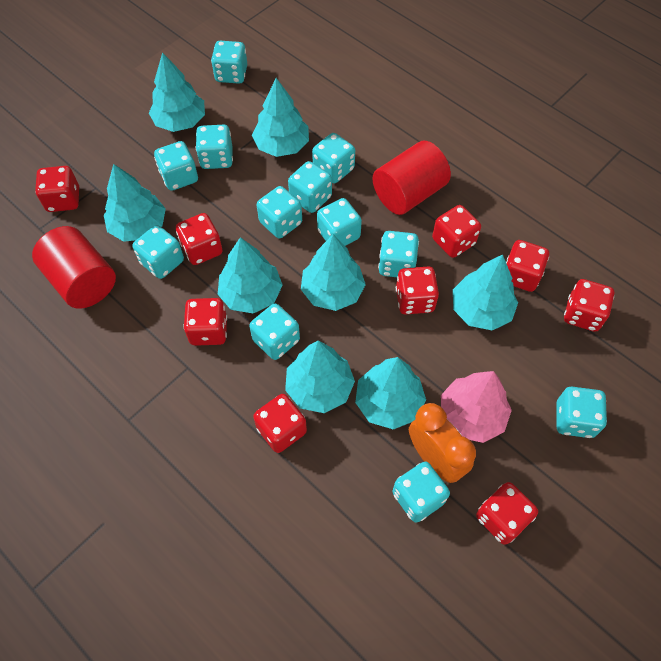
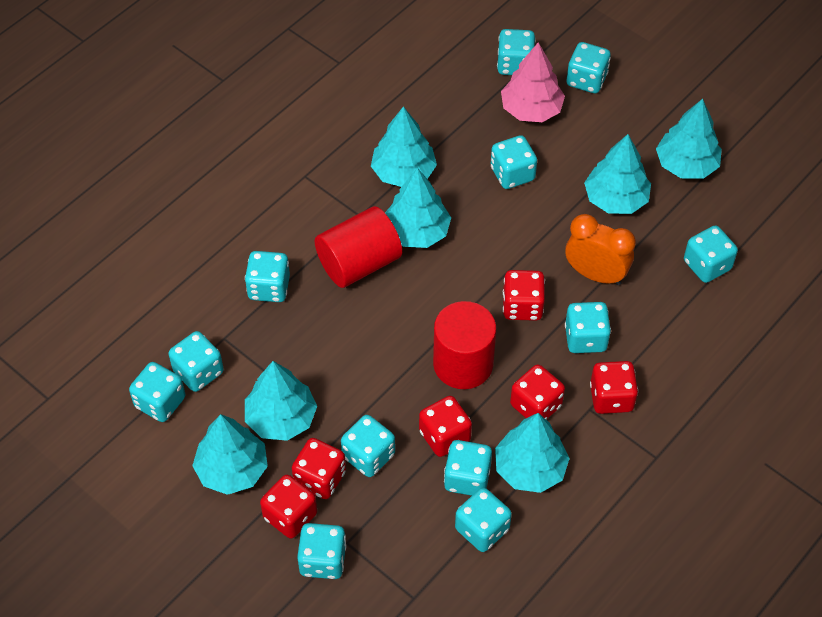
red dice: [35,166,79,212] [176,213,223,265] [183,298,227,346] [253,394,307,453] [396,266,439,315] [432,205,481,258] [476,482,538,545] [506,240,549,292] [564,279,614,332] = 9 -> [260,475,317,539] [292,438,346,499] [419,396,472,457] [503,270,545,321] [510,364,565,420] [590,361,638,414] = 6
turquoise tree: [104,164,166,242] [149,52,205,132] [218,237,283,314] [252,78,309,157] [285,341,355,413] [301,235,366,311] [355,357,426,430] [453,255,518,330] = 8 -> [192,414,268,495] [245,361,317,441] [371,106,437,187] [385,168,451,248] [495,413,570,493] [584,134,651,214] [656,99,722,178] = 7

